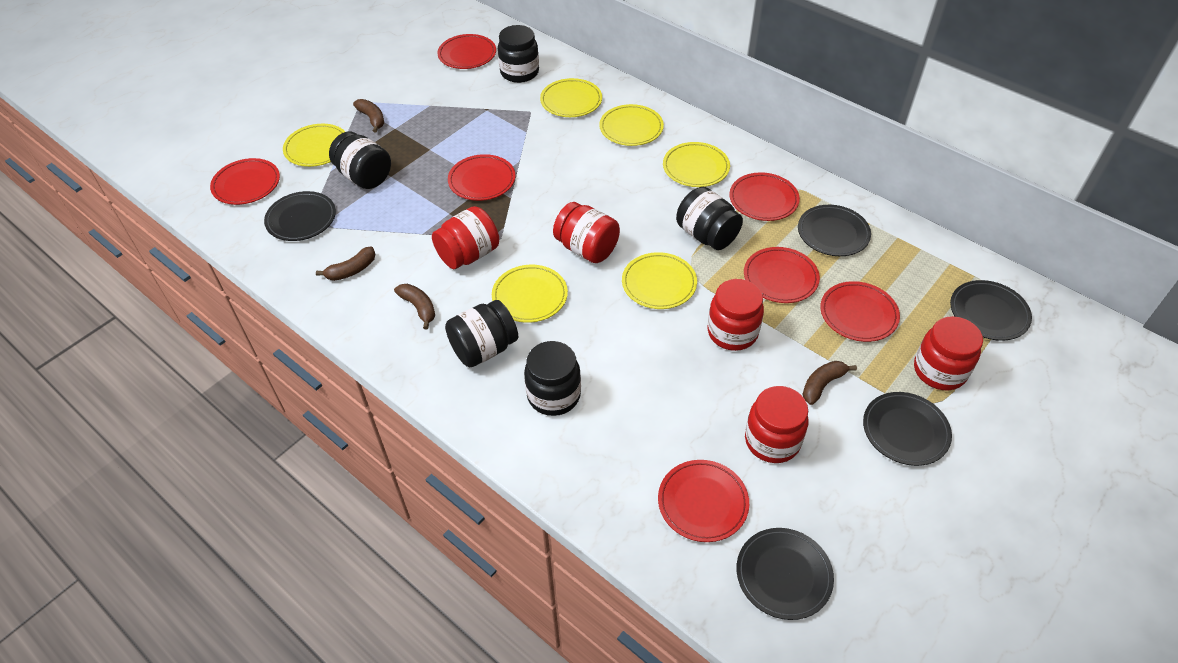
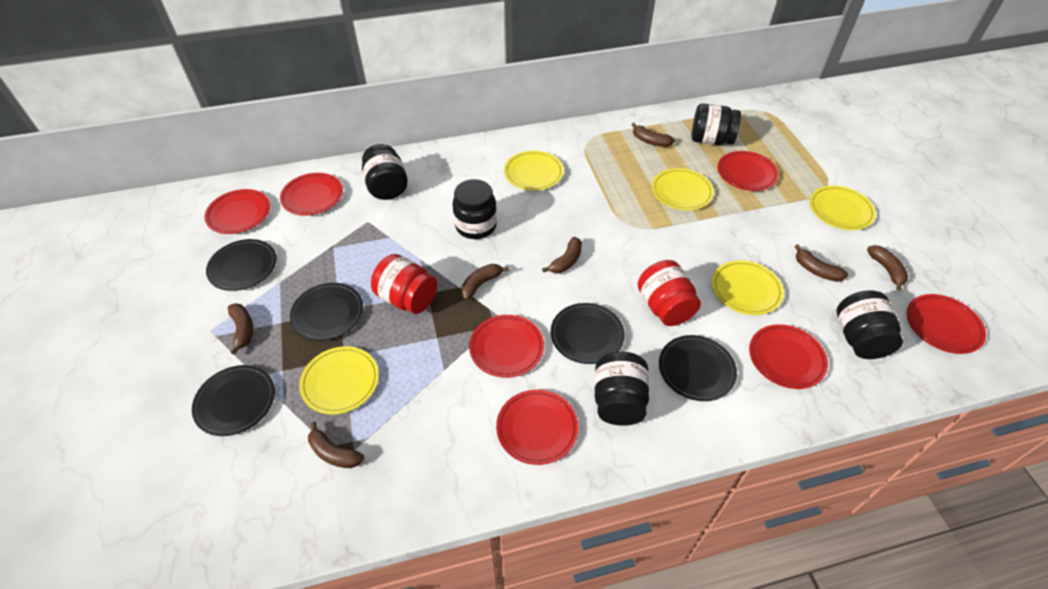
brown banana: [316,247,375,281] [353,99,384,133] [394,284,435,329] [802,361,857,405] = 4 -> [228,303,253,355] [308,422,364,468] [461,264,509,300] [542,237,582,273] [631,123,675,147] [795,244,848,282] [867,245,908,291] = 7
red jar: [432,206,499,269] [553,202,620,263] [708,279,764,351] [745,386,809,463] [914,316,983,390] = 5 -> [371,254,437,314] [638,260,701,326] = 2
yellow plate: [283,124,345,167] [492,265,568,323] [540,78,602,117] [599,104,664,146] [622,252,697,309] [663,142,730,187] = 6 -> [299,346,379,414] [504,151,564,191] [652,168,714,211] [712,260,784,315] [810,186,876,230] = 5

